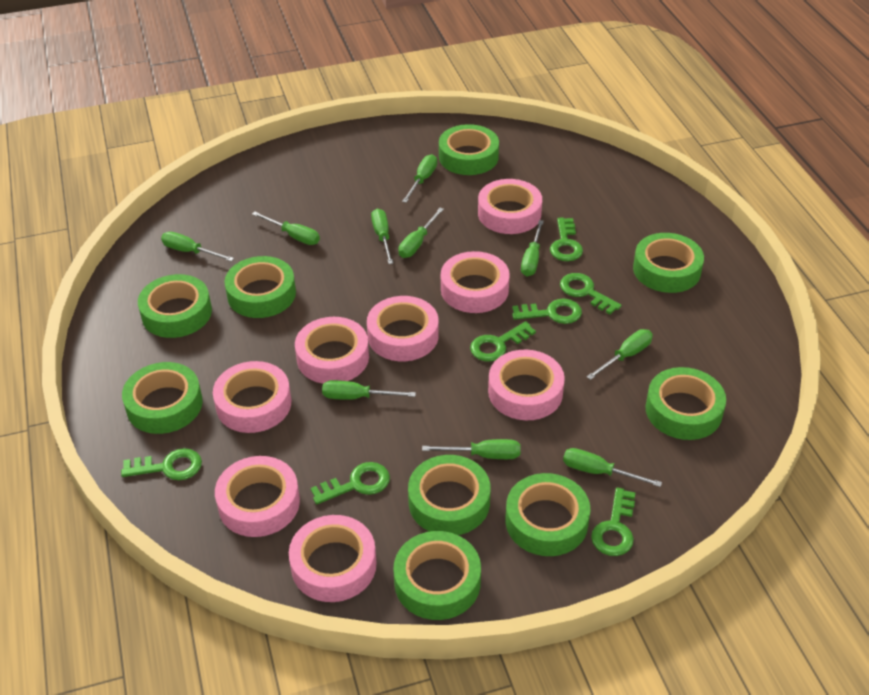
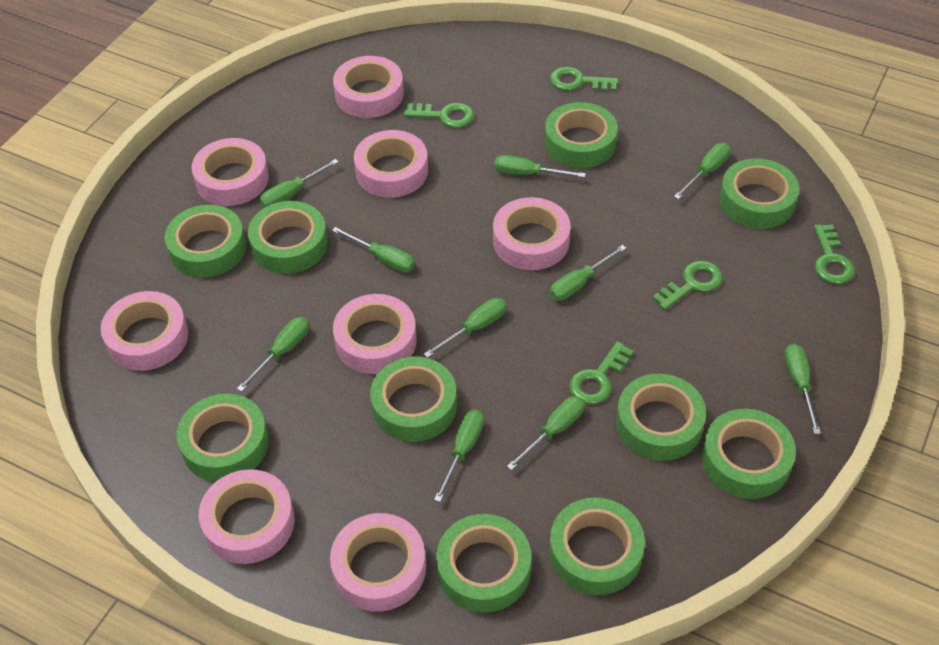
green key: [121,448,202,480] [310,462,390,504] [470,321,536,361] [512,298,582,324] [550,218,583,261] [560,273,621,315] [591,488,636,556] = 7 -> [404,103,474,128] [550,67,619,91] [569,341,634,404] [653,261,723,310] [814,224,855,284] = 5
green tape: [122,362,203,434] [138,274,212,338] [224,256,296,318] [393,531,481,620] [408,455,491,535] [439,124,499,175] [506,473,590,556] [633,233,704,293] [645,367,726,440] = 9 -> [165,205,246,278] [177,394,269,481] [248,201,328,274] [370,357,457,442] [436,514,531,613] [545,102,618,168] [549,498,645,595] [616,374,706,461] [702,409,796,499] [719,158,799,229] = 10

